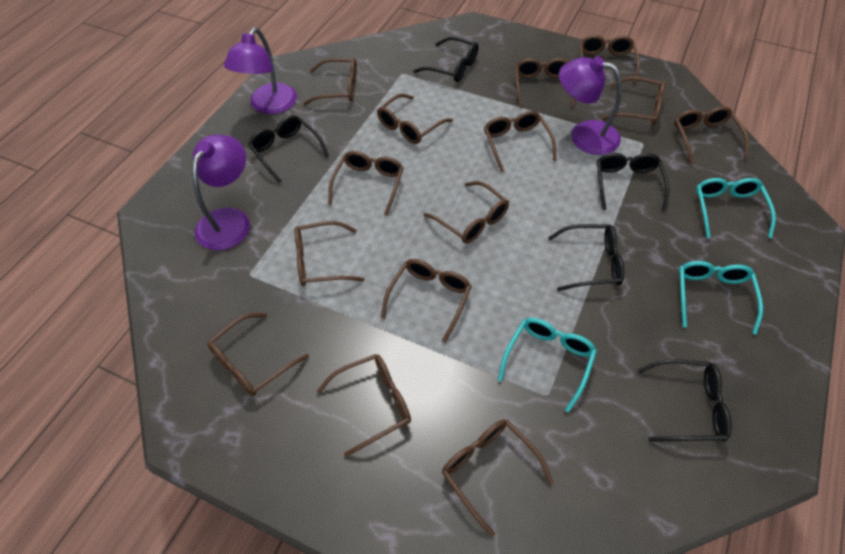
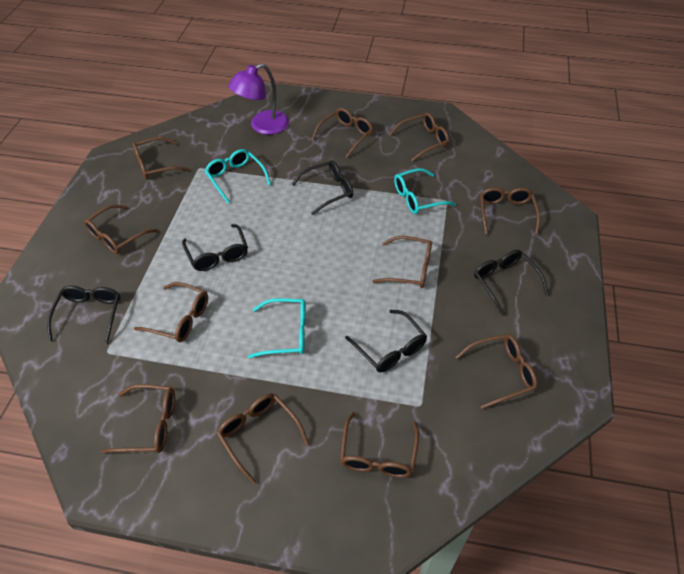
brown glasses: [207,313,309,396] [294,221,364,286] [303,58,357,105] [317,354,411,457] [328,151,404,216] [377,93,453,144] [381,259,472,343] [423,181,509,244] [442,419,553,537] [484,111,557,172] [515,58,576,107] [580,35,640,83] [602,76,665,126] [674,106,749,165] = 14 -> [84,205,158,254] [101,384,175,453] [132,137,190,179] [134,282,208,342] [217,393,309,484] [312,108,373,158] [340,412,419,478] [372,236,432,288] [389,113,449,162] [456,334,538,409] [480,187,540,235] = 11
purple lamp: [192,135,250,250] [224,28,297,114] [559,56,622,155] = 3 -> [228,63,289,135] = 1

